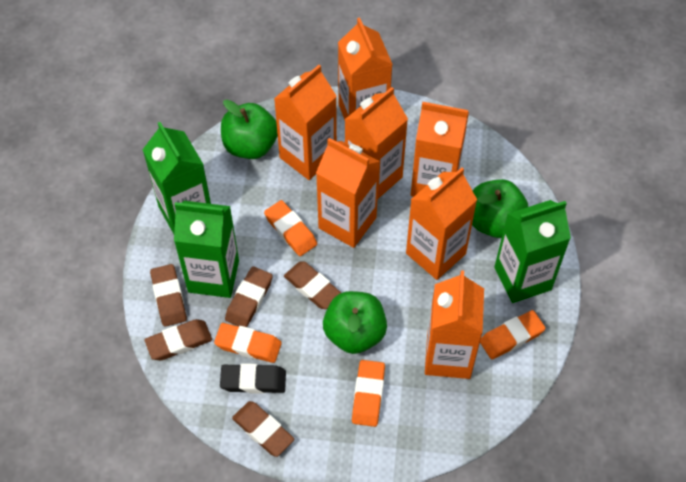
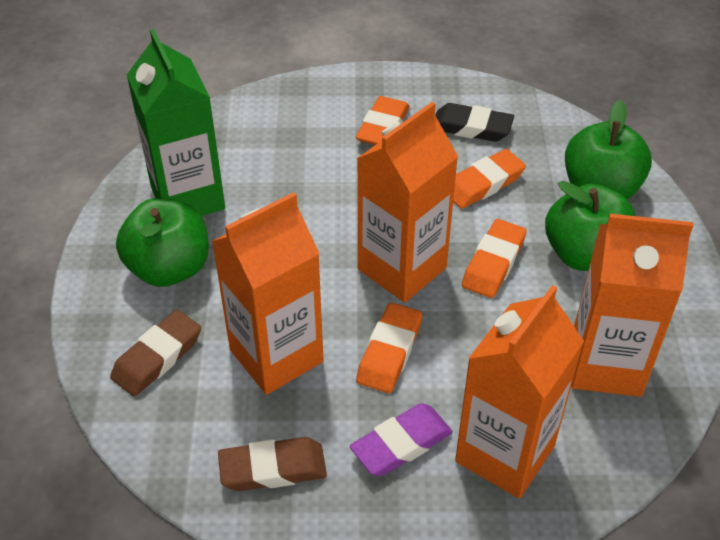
brown eraser: [144,319,212,360] [150,264,187,327] [225,266,273,327] [232,401,294,457] [284,261,341,309] = 5 -> [110,310,201,397] [218,437,327,491] = 2
green carton: [143,122,211,234] [174,201,239,298] [494,200,571,303] = 3 -> [127,29,225,216] = 1
orange carton: [274,65,337,180] [316,138,380,248] [338,18,393,119] [344,87,408,199] [406,167,477,280] [411,102,469,197] [425,270,484,379] = 7 -> [212,192,324,395] [357,102,458,303] [455,285,584,499] [571,214,693,397] = 4
purple eraser: none = 0 -> [350,403,453,476] = 1

